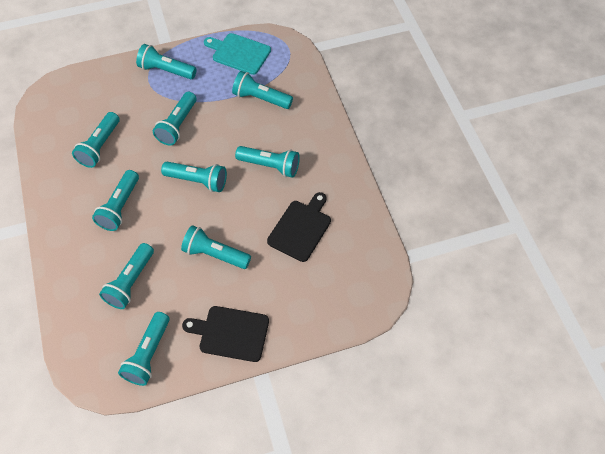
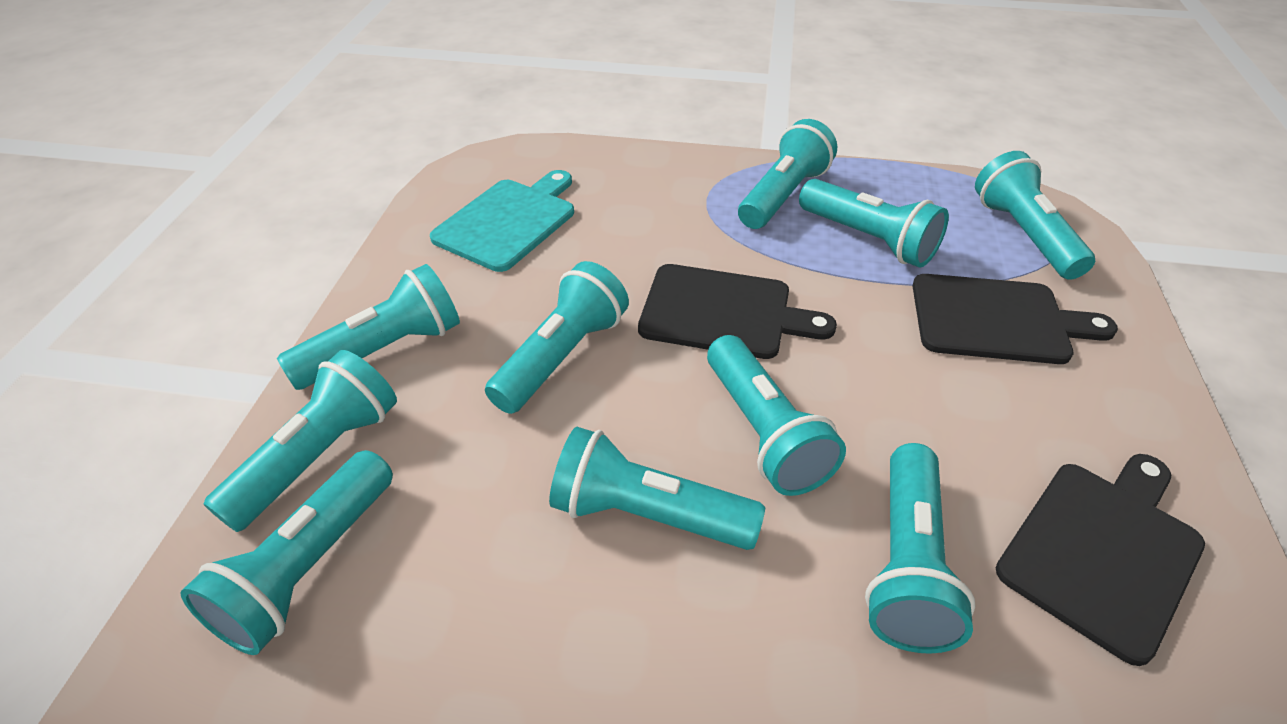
black cutting board: [182,306,269,362] [267,192,331,262] = 2 -> [638,264,837,359] [913,274,1118,364] [996,454,1205,666] = 3

